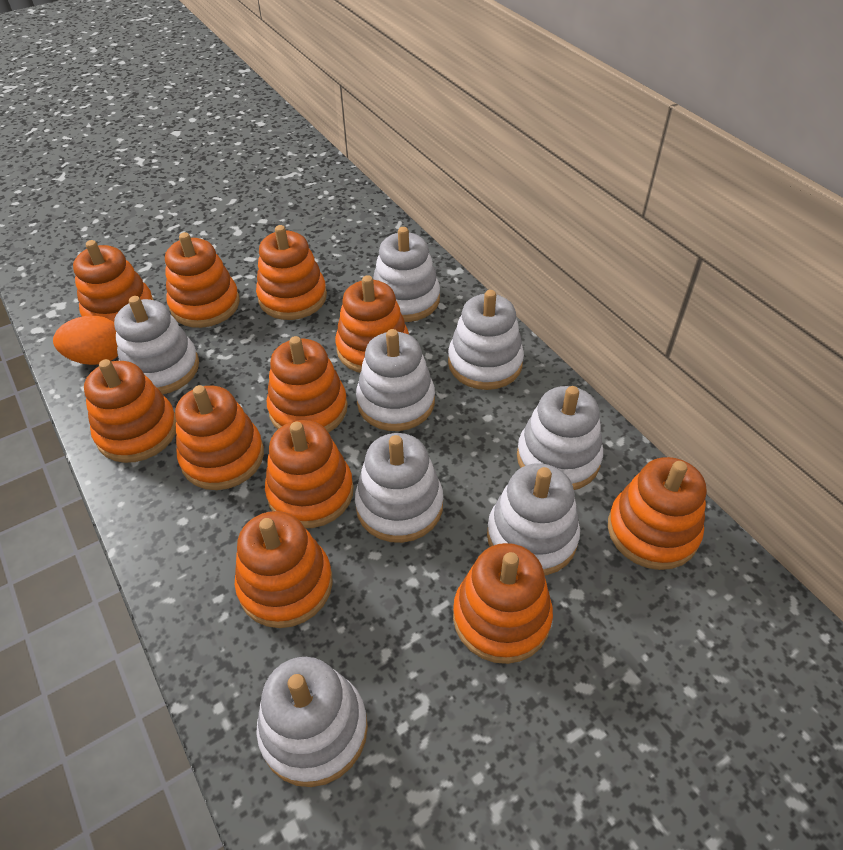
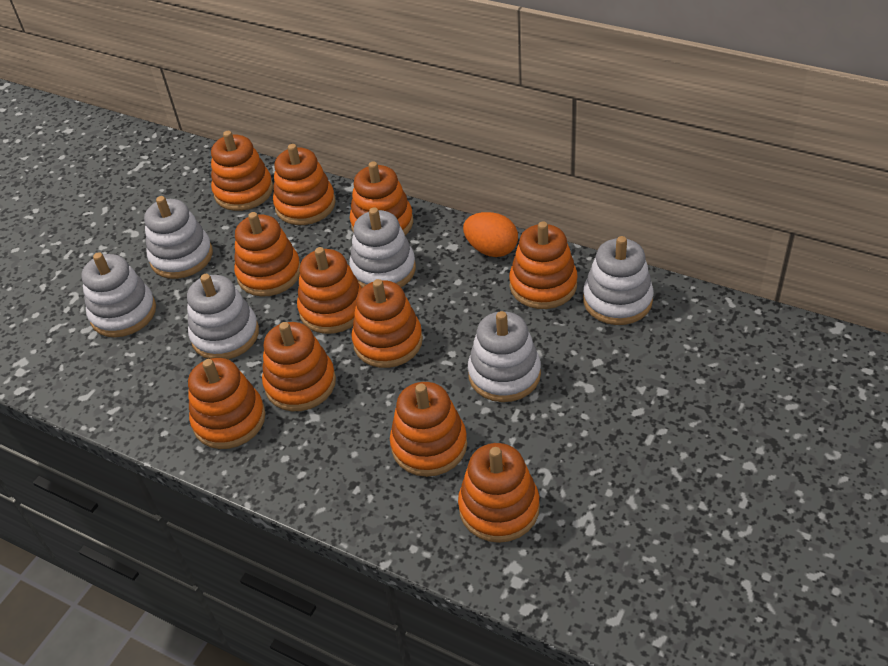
white stacking toy: [114,296,199,394] [256,657,368,787] [355,433,443,543] [356,329,435,431] [373,227,440,322] [448,290,524,390] [487,463,580,576] [517,386,603,490] = 8 -> [81,252,156,337] [144,196,213,279] [187,274,259,359] [349,208,416,288] [468,311,541,402] [583,236,654,325] = 6

